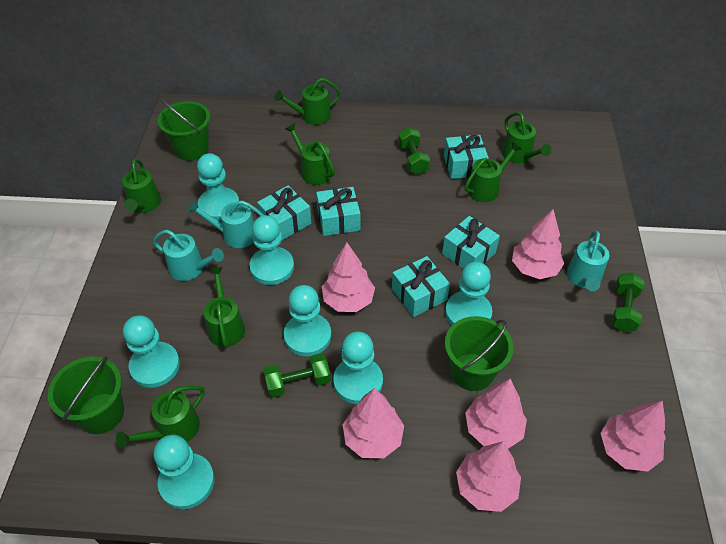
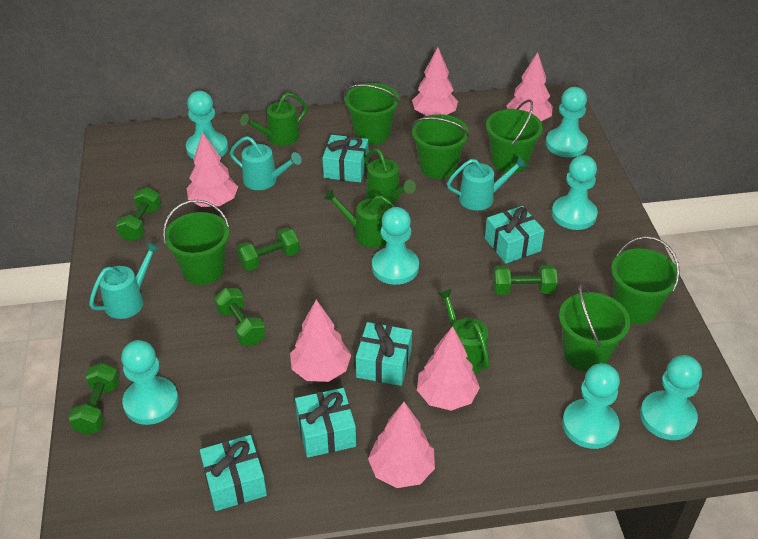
green bucket: [48,356,124,434] [157,99,210,161] [445,316,513,391] = 3 -> [163,200,230,285] [344,83,400,145] [411,114,470,179] [486,100,543,173] [559,284,630,372] [611,236,680,324] = 6
green dumbbell: [263,353,331,398] [398,127,430,175] [611,273,645,332] = 3 -> [68,363,120,435] [116,187,161,242] [214,288,266,346] [236,228,300,271] [493,265,558,295] = 5
green watering can: [116,386,205,448] [122,159,161,213] [204,267,245,347] [275,78,341,125] [285,123,335,185] [464,142,521,202] [502,112,551,164] = 7 -> [240,93,307,146] [323,189,395,248] [364,148,416,204] [438,289,490,373] = 4

